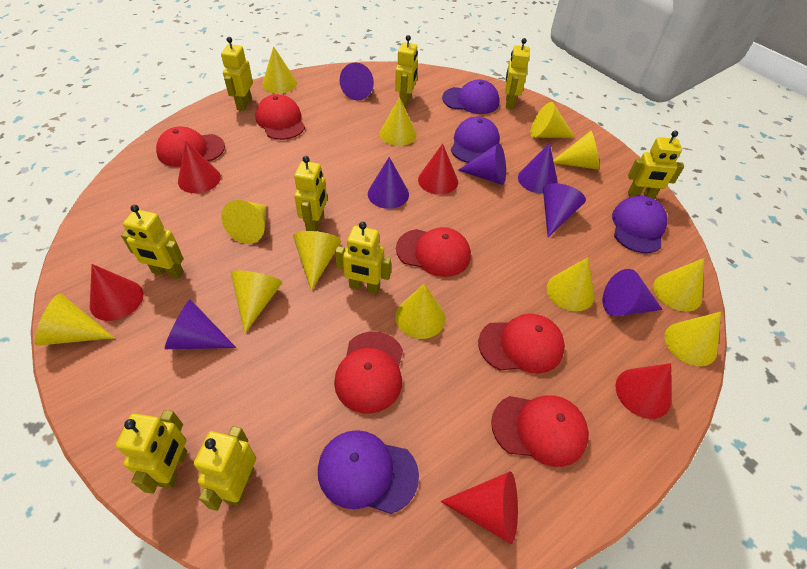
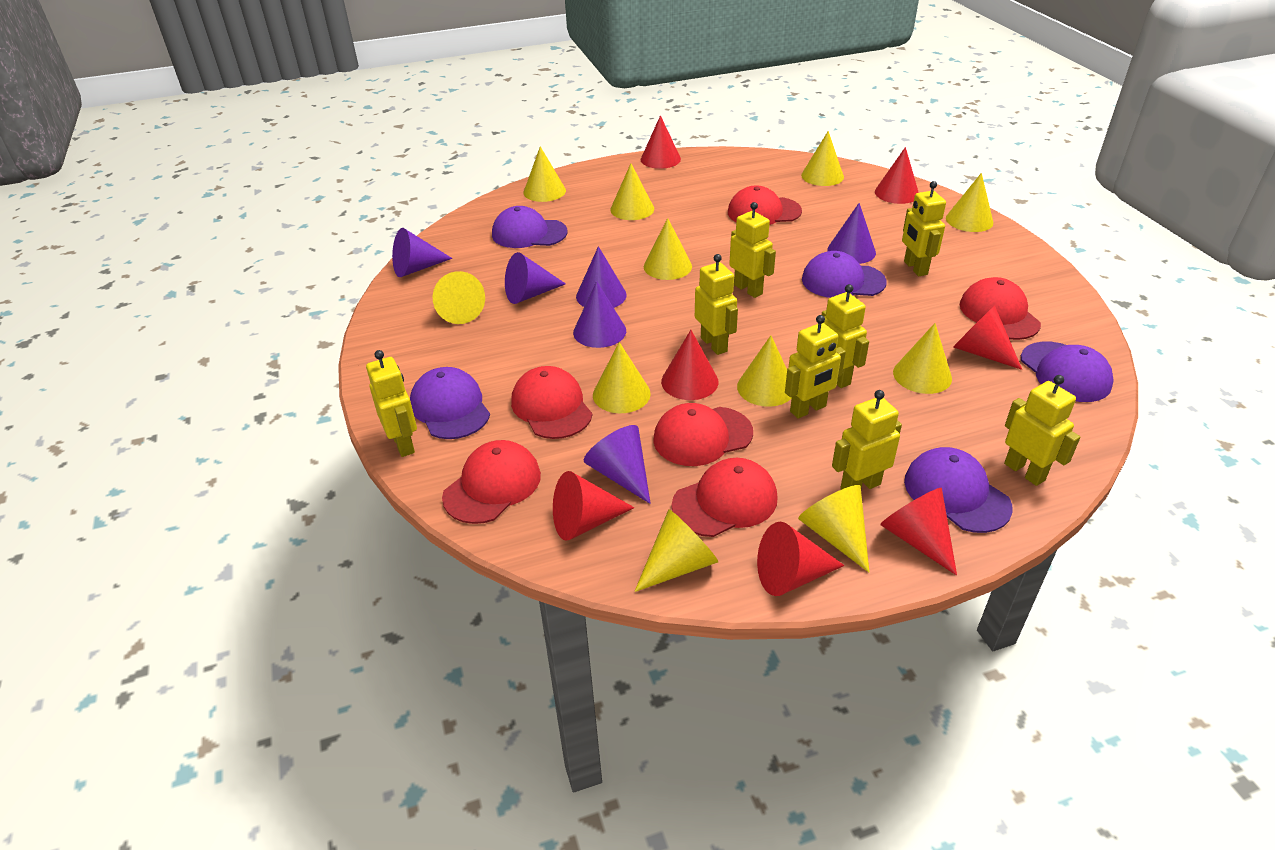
purple cap: [318,430,419,514] [442,79,500,114] [451,117,500,163] [612,196,667,253] = 4 -> [410,367,490,439] [492,206,567,248] [802,251,887,298] [904,447,1013,533] [1021,342,1114,402] = 5
purple cone: [165,299,236,349] [340,63,374,100] [368,157,409,209] [458,143,506,185] [518,143,558,194] [543,183,586,237] [603,269,663,316] = 7 -> [392,228,452,277] [505,252,566,304] [573,281,626,348] [576,246,626,308] [584,425,651,504] [827,203,876,264] = 6
red cone: [90,264,143,321] [178,141,221,193] [418,144,458,195] [440,471,518,544] [615,363,671,419] = 5 -> [553,471,635,541] [641,115,681,169] [661,330,718,400] [757,522,844,596] [875,147,919,204] [880,488,957,576] [953,306,1022,370] = 7
yellow cone: [35,293,115,346] [221,200,266,244] [231,270,282,334] [262,46,297,93] [293,231,341,291] [380,97,417,146] [395,283,446,339] [530,102,575,138] [547,257,595,312] [553,131,600,170] [653,258,704,312] [665,312,721,366] = 12 -> [433,271,485,324] [524,146,566,202] [593,342,651,413] [610,164,654,220] [634,509,719,592] [644,218,692,280] [737,336,792,407] [798,485,869,572] [801,131,844,186] [893,323,952,394] [946,173,993,232] = 11
yellow robot: [116,410,187,494] [121,205,184,279] [194,426,256,511] [221,37,253,111] [294,156,327,231] [335,222,391,294] [395,35,418,107] [505,38,530,109] [628,131,684,199] = 9 -> [366,350,417,457] [695,254,738,355] [729,202,776,298] [785,315,846,419] [822,284,869,388] [832,390,902,490] [902,181,946,276] [1004,375,1080,486] = 8

